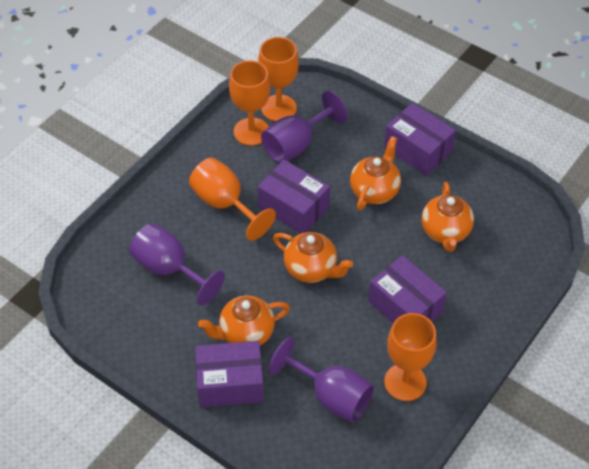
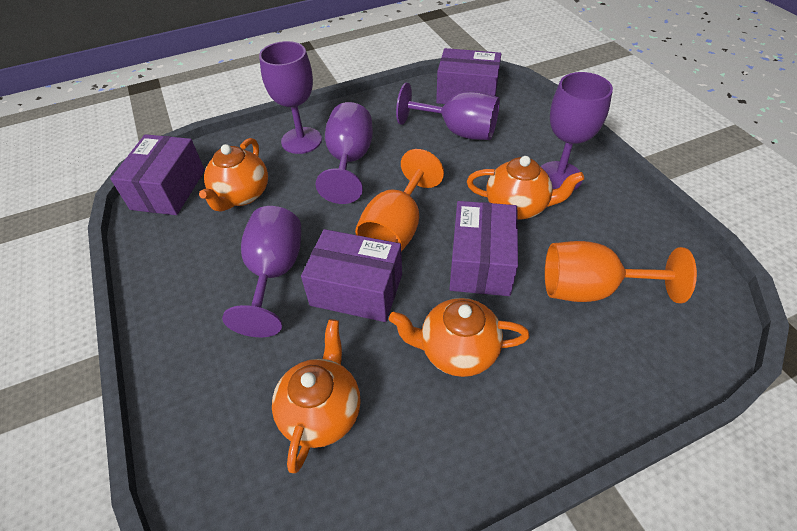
orange goblet: [189,158,276,241] [229,60,270,146] [258,37,299,121] [384,313,437,401] = 4 -> [355,149,444,252] [545,241,697,303] = 2
purple goblet: [129,223,225,306] [261,91,348,163] [269,337,374,423] = 3 -> [222,206,301,337] [259,41,322,154] [316,102,373,204] [396,83,500,140] [540,72,613,190] = 5

